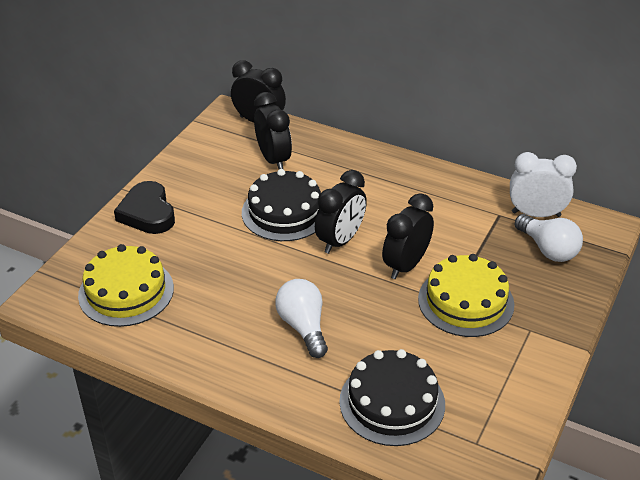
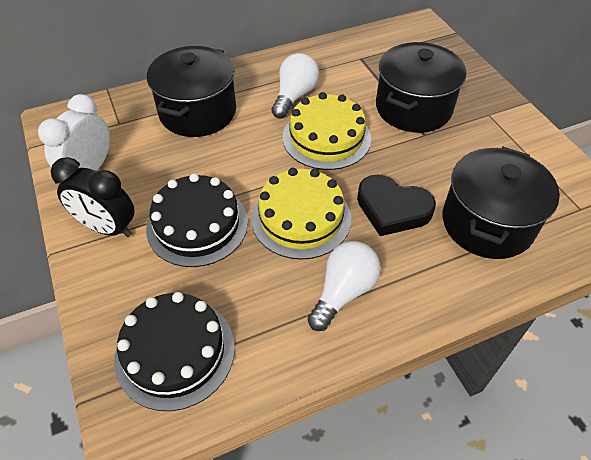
black clock: [231,60,286,123] [254,92,292,170] [315,170,367,254] [382,193,434,279] = 4 -> [51,157,135,237] = 1
black pot: none = 0 -> [147,46,236,137] [376,42,466,133] [443,147,560,259] = 3

